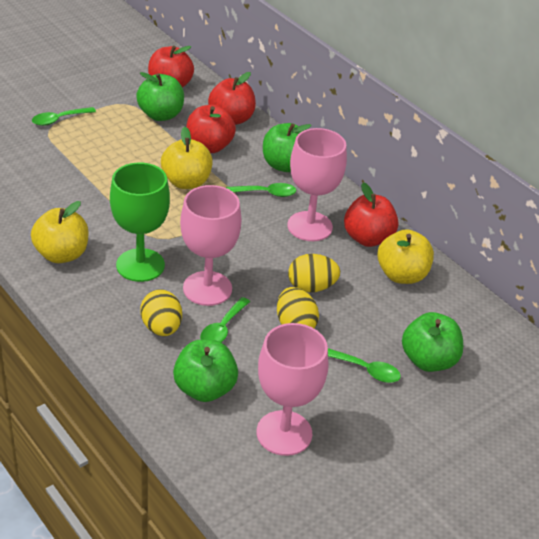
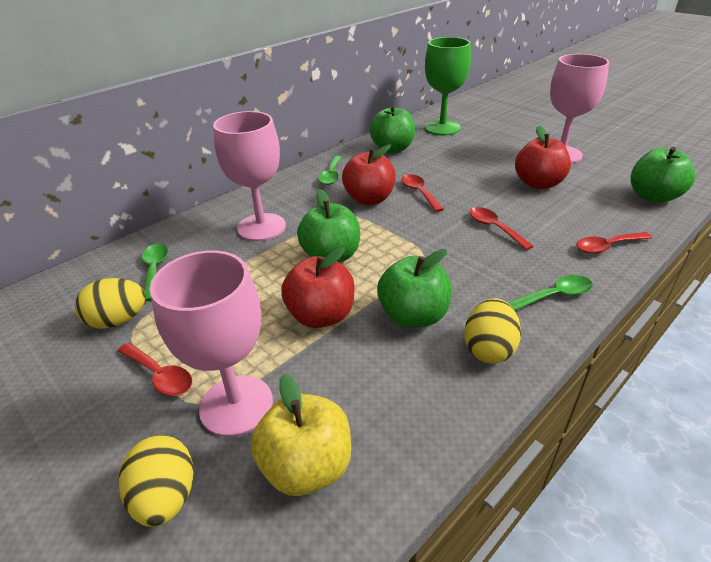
green spoon: [32,107,96,126] [200,297,250,342] [226,183,296,197] [328,348,401,383] = 4 -> [142,244,168,301] [318,156,342,185] [508,275,593,311] = 3
red apple: [148,46,194,88] [187,105,236,153] [208,72,256,125] [344,182,399,247] = 4 -> [281,247,355,328] [342,145,396,205] [515,125,571,189] = 3
red spoon: none = 0 -> [118,343,192,396] [402,174,444,212] [469,207,534,250] [576,232,652,254] = 4
yellow apple: [31,201,88,263] [161,127,213,189] [377,229,434,284] = 3 -> [251,374,351,496] = 1

